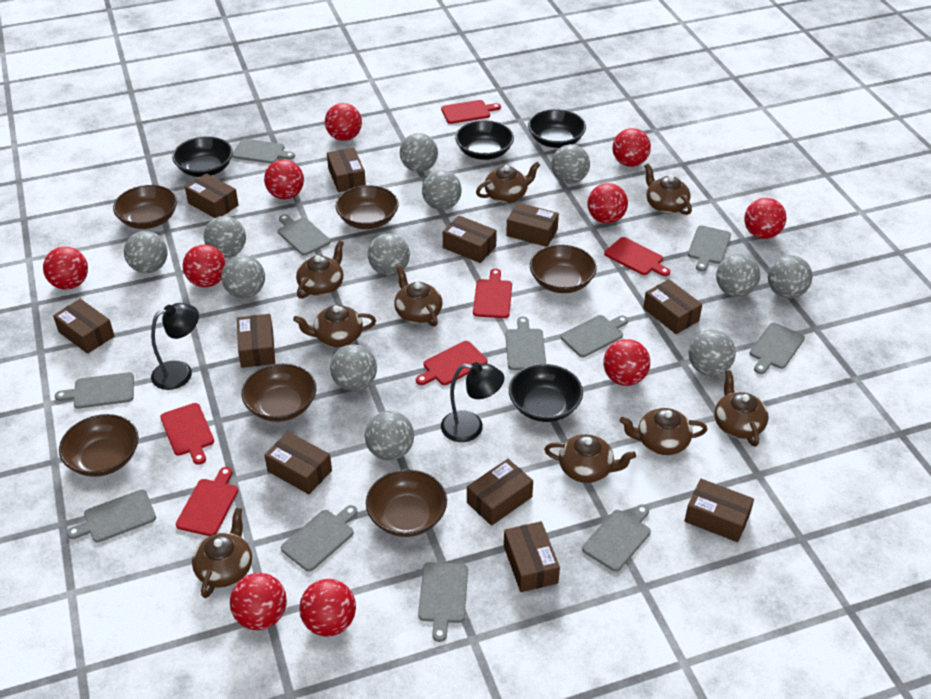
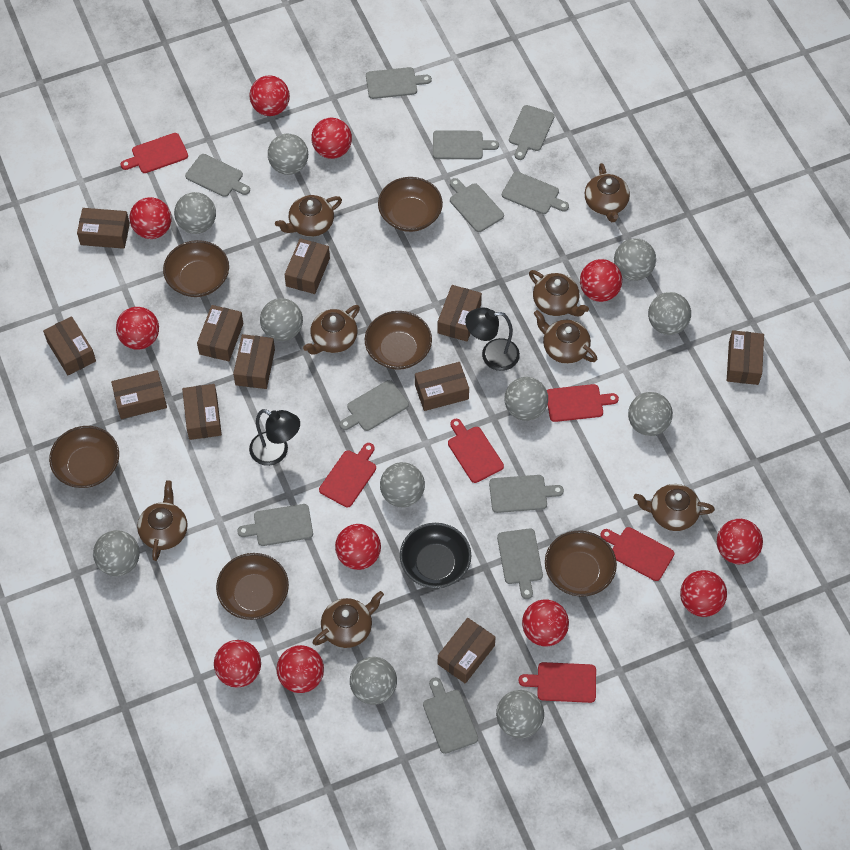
black bowl: [172,136,233,177] [455,120,514,160] [509,364,583,422] [528,109,586,148] = 4 -> [400,523,471,588] = 1
brown teapot: [192,508,252,598] [293,305,376,347] [296,240,344,299] [394,266,443,327] [476,162,540,203] [544,434,636,483] [619,408,708,455] [644,164,692,215] [714,370,769,447] = 9 -> [137,480,188,561] [275,195,342,237] [303,305,360,355] [313,591,384,648] [529,270,589,316] [534,310,597,364] [585,163,630,222] [633,484,715,531] = 8
grey ball: [124,231,168,273] [204,216,246,258] [221,255,265,298] [330,344,377,391] [365,411,414,460] [368,233,410,276] [400,133,438,172] [422,170,462,210] [551,144,590,184] [688,330,736,376] [716,254,760,297] [768,255,812,298] = 12 -> [93,530,140,576] [174,192,216,234] [260,298,303,341] [268,134,308,175] [350,657,397,705] [380,462,425,507] [496,690,544,738] [504,377,548,421] [614,239,656,281] [628,392,673,436] [648,292,691,335] = 11
red ball: [43,247,88,290] [183,245,226,287] [230,573,287,630] [264,160,304,199] [299,579,356,637] [325,103,362,141] [587,183,628,224] [603,339,650,386] [613,128,651,167] [744,198,787,239] = 10 -> [116,307,159,350] [130,197,171,239] [214,640,261,688] [249,75,290,116] [277,645,324,693] [311,118,352,159] [335,524,381,570] [522,599,569,646] [580,259,622,302] [680,570,727,617] [717,519,763,564] = 11

